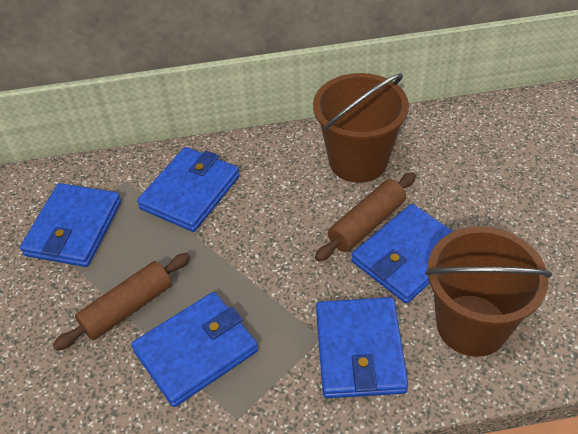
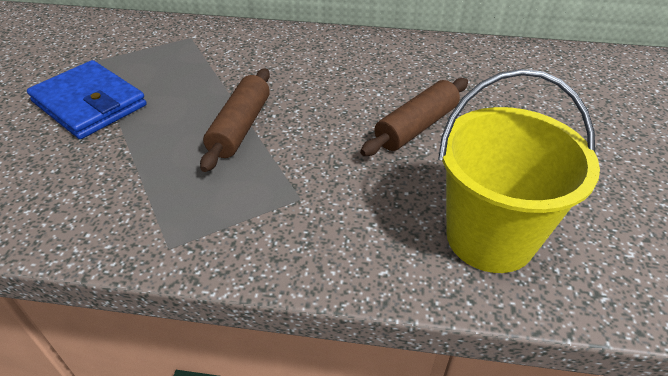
blue wallet: [20,183,121,267] [131,292,258,407] [137,147,240,232] [316,297,408,398] [352,204,453,304] = 5 -> [27,60,146,139] = 1
brown bucket: [313,73,409,183] [425,226,552,357] = 2 -> none = 0
yellow bucket: none = 0 -> [438,69,600,273] = 1

